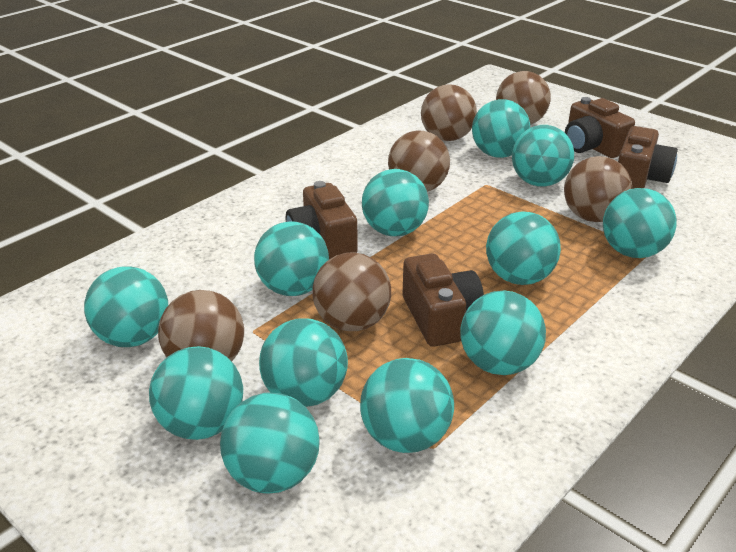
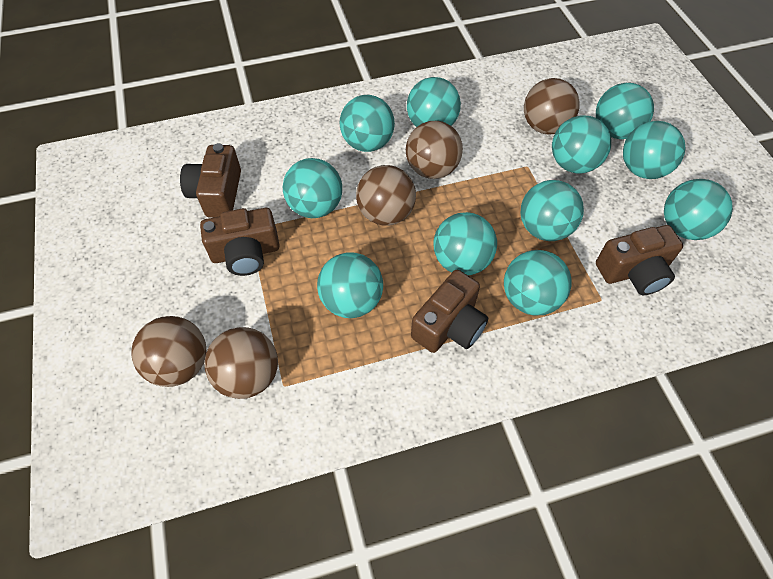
brown ball: [158,290,244,361] [312,252,391,331] [388,130,450,192] [421,84,477,141] [496,71,551,125] [564,156,632,222] = 6 -> [131,316,207,387] [205,327,278,399] [356,165,416,226] [406,121,463,179] [524,78,580,135] = 5
turquoise ball: [84,266,168,347] [149,346,243,440] [220,393,320,494] [254,221,329,296] [259,318,348,407] [360,358,454,453] [362,169,429,236] [460,291,546,375] [472,99,530,158] [486,211,561,285] [512,125,574,187] [603,188,677,258] = 12 -> [283,158,342,218] [317,252,383,318] [339,95,395,152] [407,77,461,127] [434,212,497,275] [504,250,572,315] [521,180,584,241] [552,115,611,173] [596,83,654,139] [623,121,685,179] [664,179,733,240] = 11

